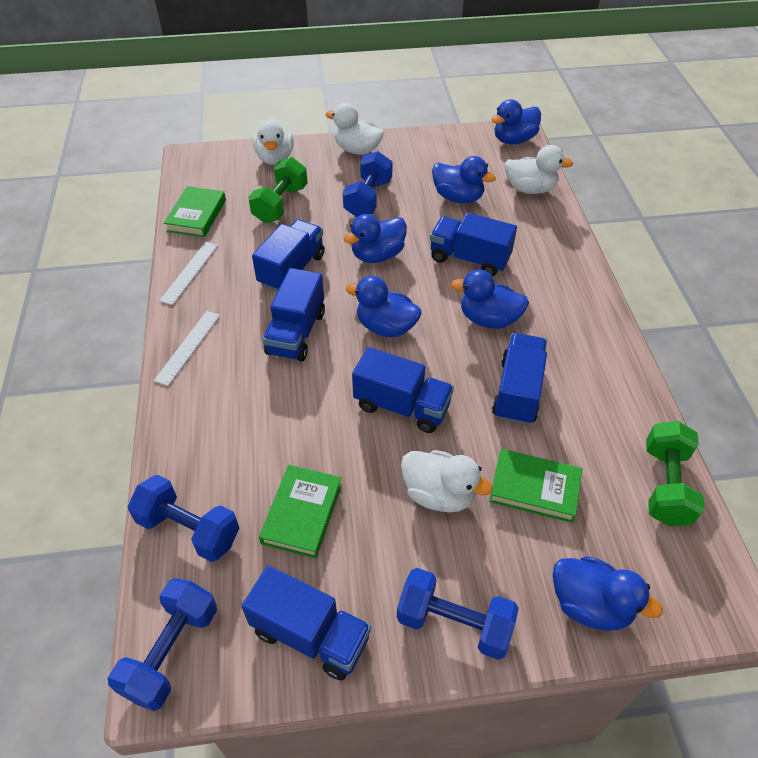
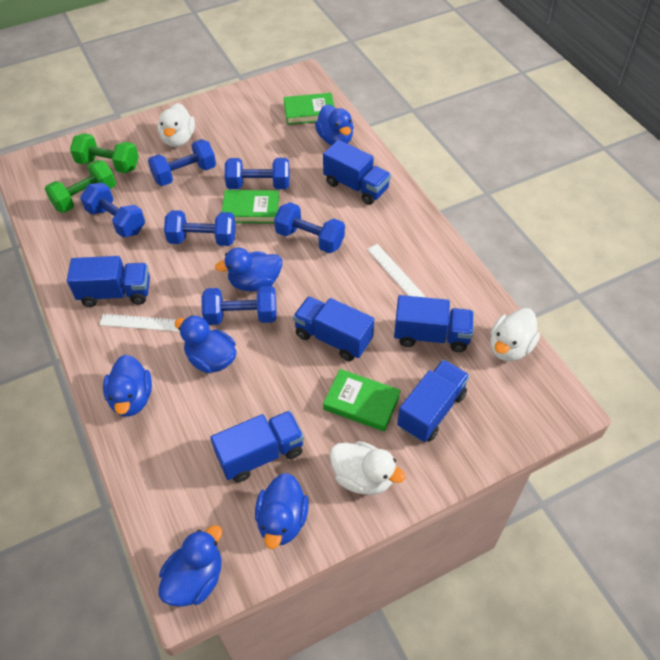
blue dumbbell: [108,578,217,711] [128,475,239,562] [343,151,393,217] [397,568,519,660] = 4 -> [80,183,145,237] [148,139,216,186] [164,210,236,246] [201,286,277,325] [225,158,290,189] [274,202,345,253] = 6
white duck: [253,118,294,165] [326,103,384,155] [401,450,492,513] [504,145,573,194] = 4 -> [158,103,195,147] [330,441,405,495] [490,308,540,361] = 3

